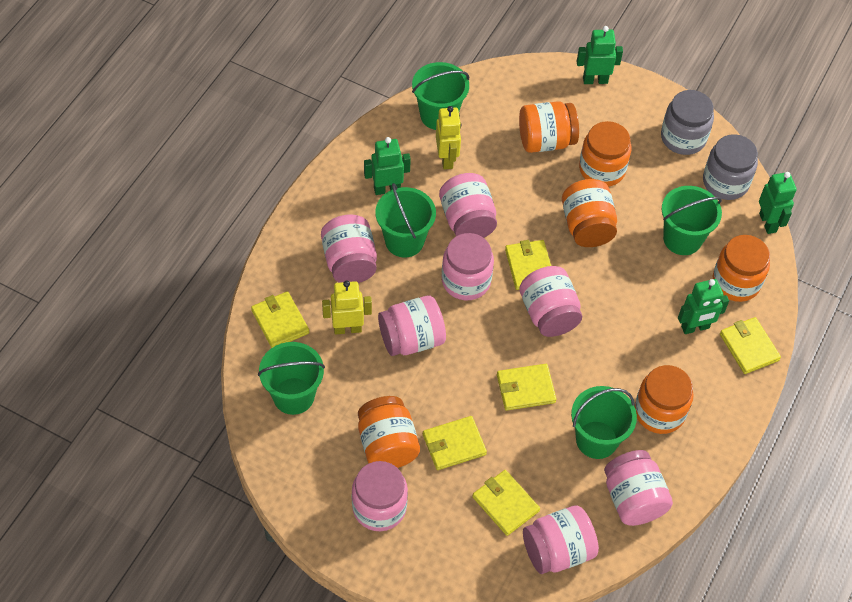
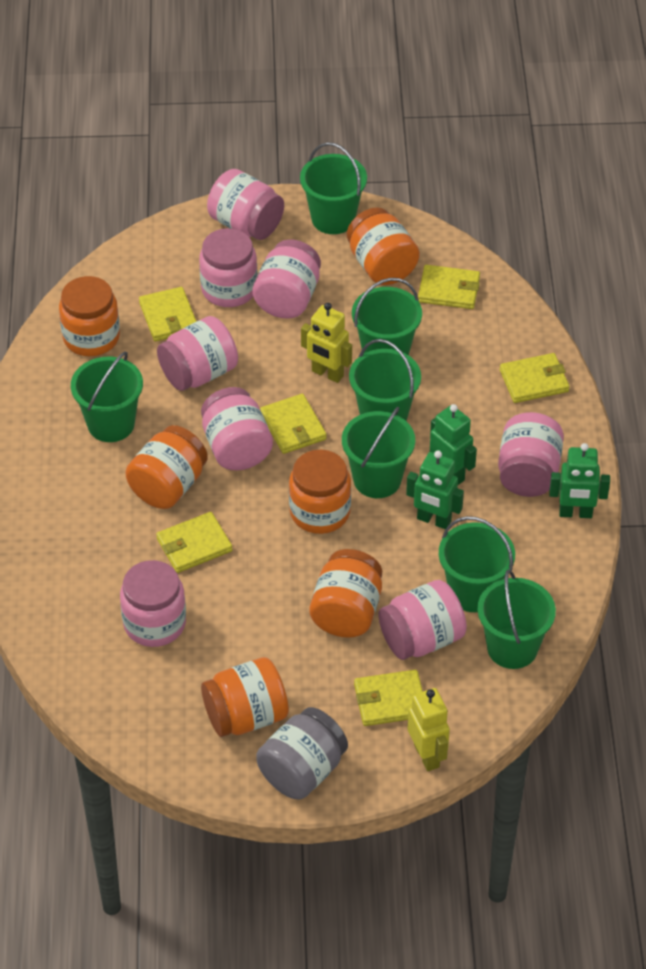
green bucket: [258,342,325,415] [376,183,436,257] [412,62,469,130] [571,386,637,459] [662,186,722,255] = 5 -> [71,351,143,442] [300,142,367,234] [342,407,415,498] [349,339,421,421] [352,278,422,355] [439,516,515,612] [477,570,556,669] = 7
green robot: [364,137,411,195] [577,26,623,84] [678,279,729,334] [759,172,797,234] = 4 -> [406,450,464,529] [430,404,477,485] [549,443,610,518] = 3
grey jar: [661,90,714,155] [703,134,758,200] = 2 -> [256,707,348,800] = 1

